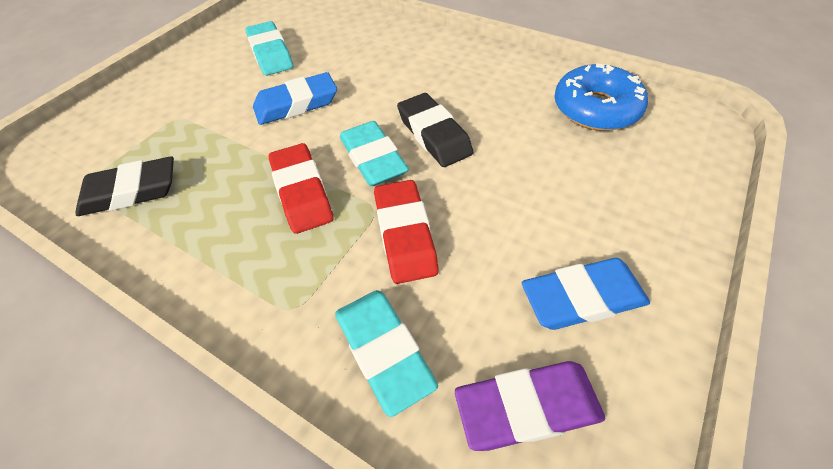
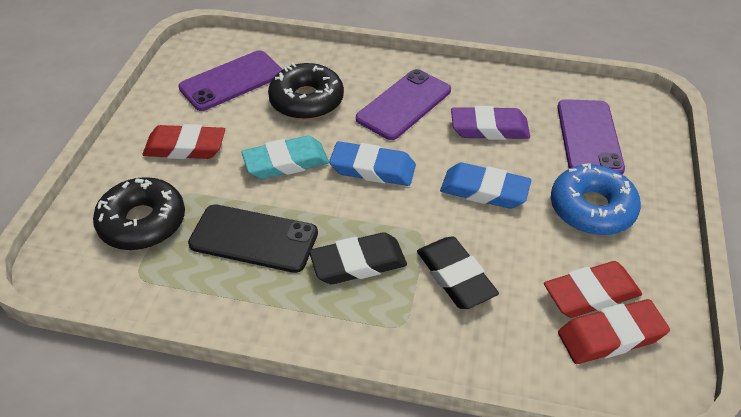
black donut: none = 0 -> [93,177,185,250] [268,63,344,120] = 2
black phone: none = 0 -> [188,204,318,273] = 1
purple phone: none = 0 -> [178,50,283,111] [356,69,451,140] [557,99,625,174] = 3
red eraser: [268,143,334,234] [374,180,439,284] = 2 -> [142,124,225,159] [544,261,642,318] [558,299,670,364] = 3
turquoise eraser: [245,21,293,76] [335,290,438,417] [340,121,409,186] = 3 -> [241,135,329,179] = 1

